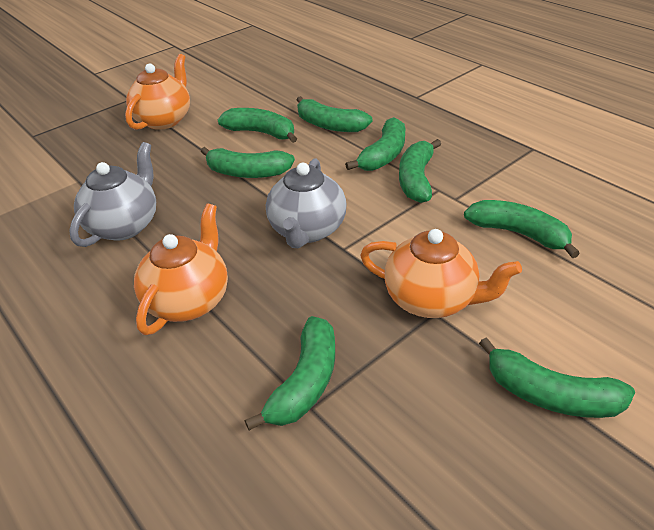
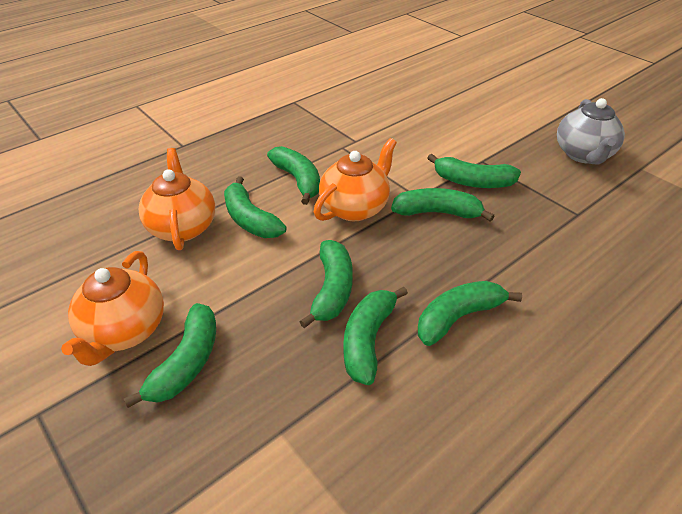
grey teapot: [69,142,156,247] [266,158,347,248] = 2 -> [557,98,625,165] = 1

